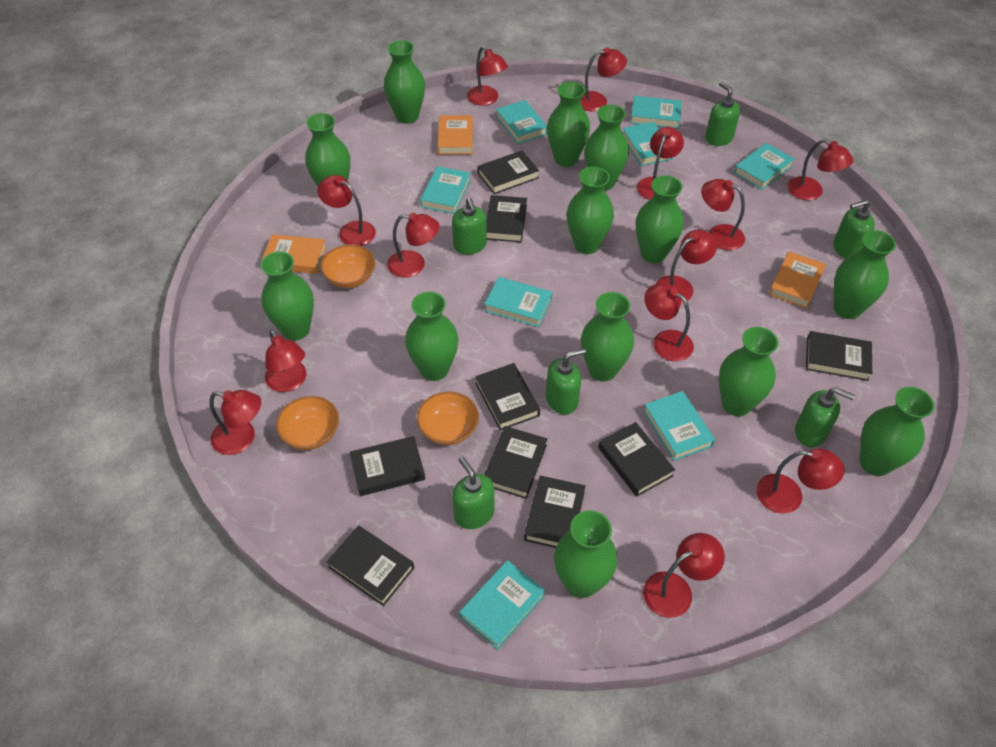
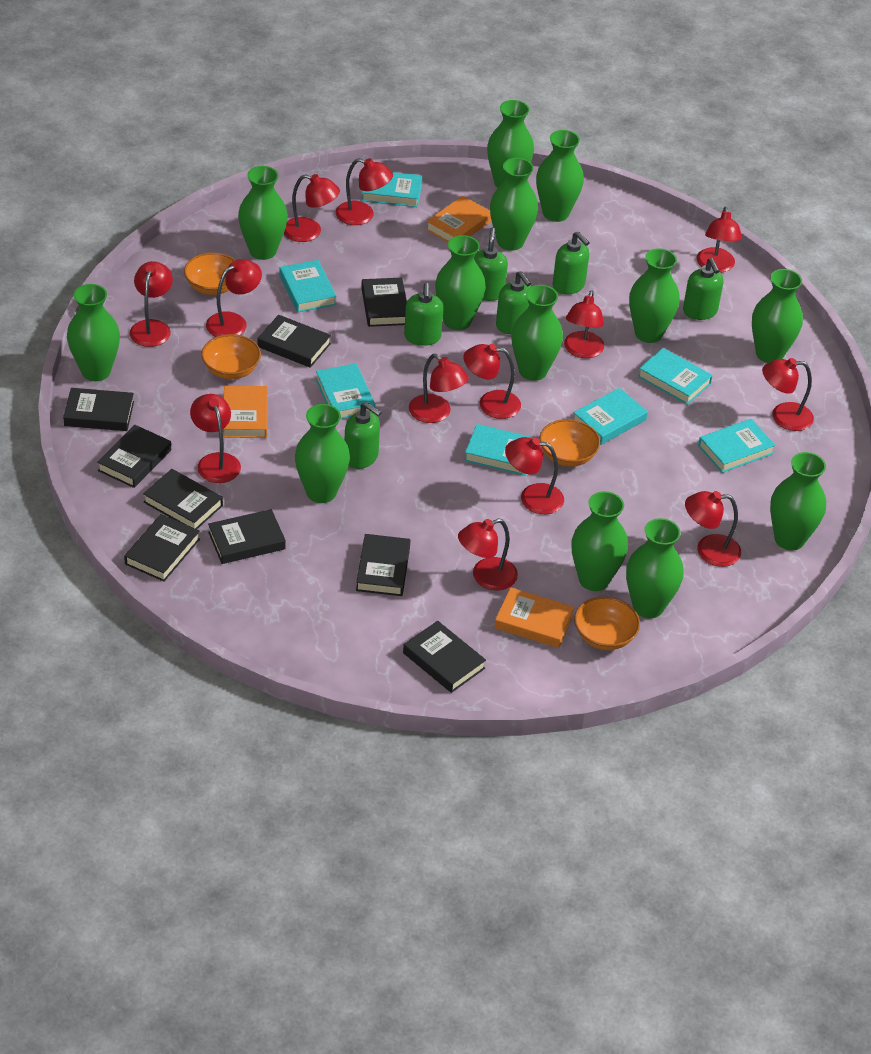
orange bowl: [276,396,339,450] [320,244,375,288] [417,392,479,445] = 3 -> [184,253,235,295] [201,334,261,379] [539,419,600,467] [574,596,640,650] = 4
turquoise book: [420,166,471,214] [459,560,546,650] [484,277,552,327] [496,100,547,144] [623,122,673,166] [630,96,682,129] [643,391,715,461] [734,143,794,190] = 8 -> [280,260,337,312] [316,364,375,419] [362,172,422,207] [464,424,534,476] [573,388,648,445] [638,348,713,405] [698,419,776,473] = 7

